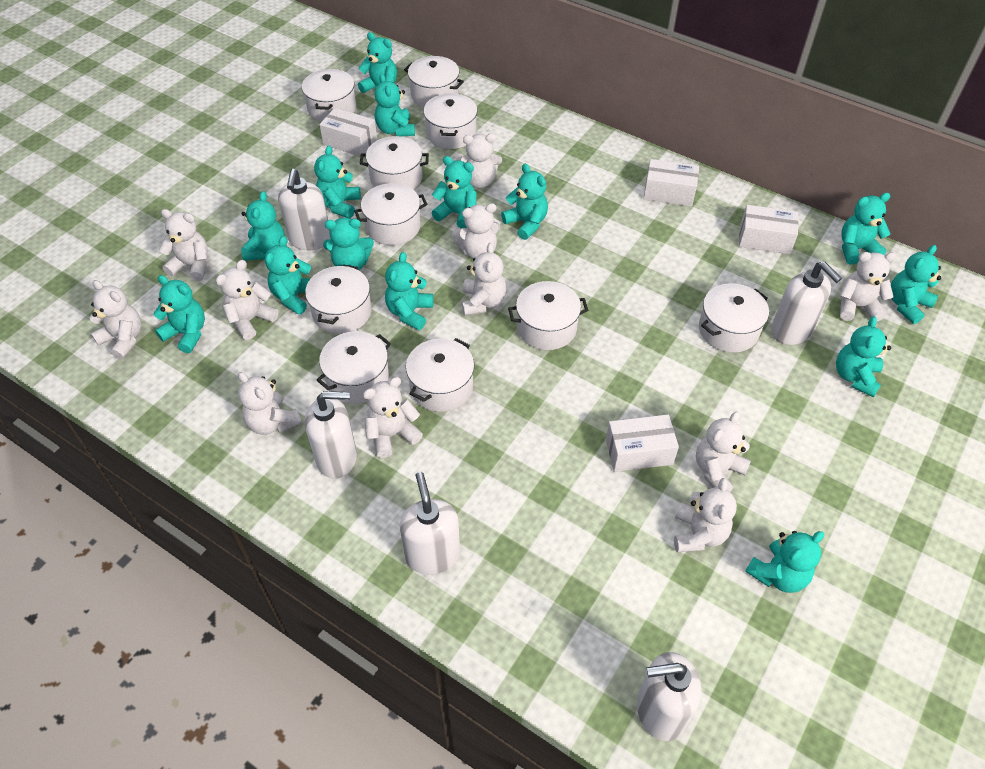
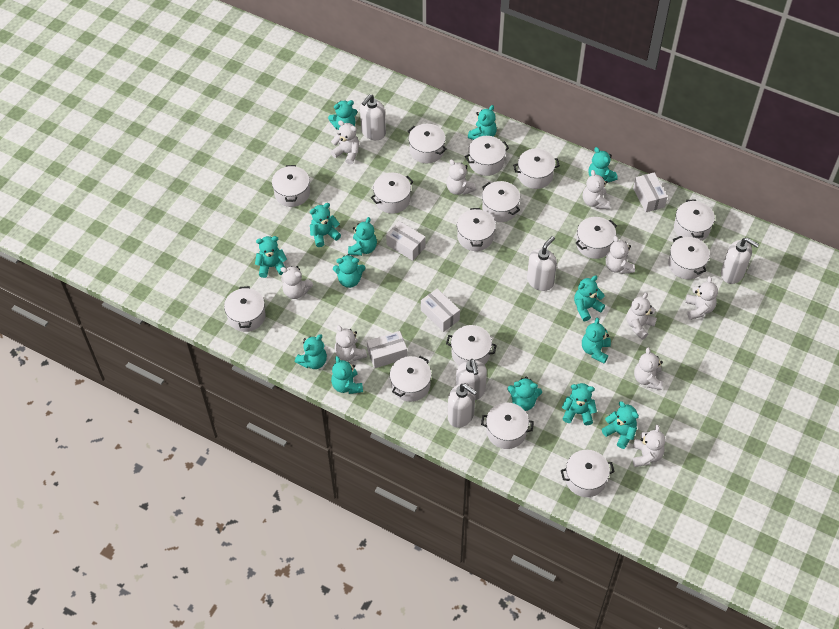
white pot: [302,69,356,122] [305,264,372,334] [317,331,391,404] [354,183,427,245] [360,136,429,190] [404,56,464,107] [406,338,474,412] [423,93,477,149] [508,281,589,350] [699,283,769,353] = 10 -> [224,286,266,332] [272,165,310,207] [371,173,413,214] [390,356,431,402] [408,124,447,163] [446,325,497,366] [457,208,496,251] [465,136,509,176] [481,403,534,449] [482,181,520,222] [513,148,560,189] [561,450,615,497] [575,217,617,259] [668,236,710,279] [674,199,715,241] = 15
white teddy bear: [89,280,141,359] [159,209,208,281] [216,260,278,340] [238,372,302,435] [363,377,423,458] [452,203,500,259] [456,134,502,188] [462,243,506,316] [674,478,737,552] [696,411,751,492] [839,252,897,321] = 11 -> [281,266,313,299] [331,120,359,165] [334,325,367,361] [446,159,476,195] [583,170,610,209] [606,236,635,274] [626,292,657,340] [633,425,666,467] [634,347,663,390] [685,276,718,320] = 10

